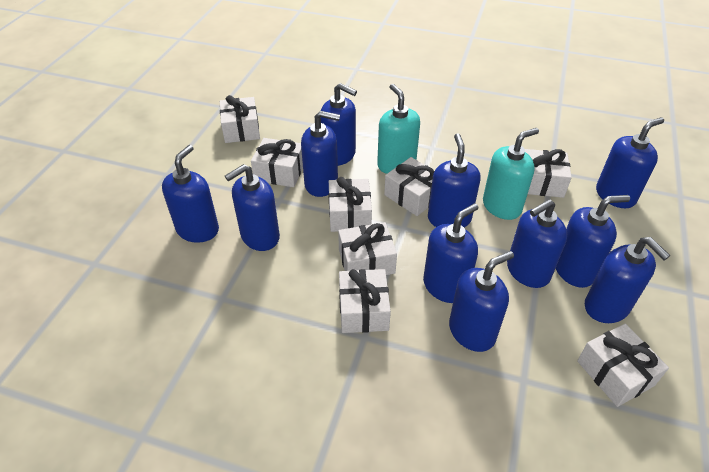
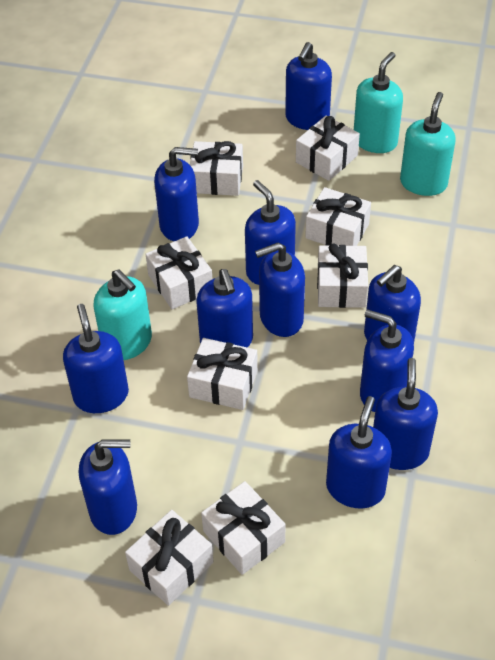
turquoise soap dispenser: [377,84,420,174] [483,128,539,220] = 2 -> [94,269,152,360] [354,52,403,153] [400,92,456,196] = 3

